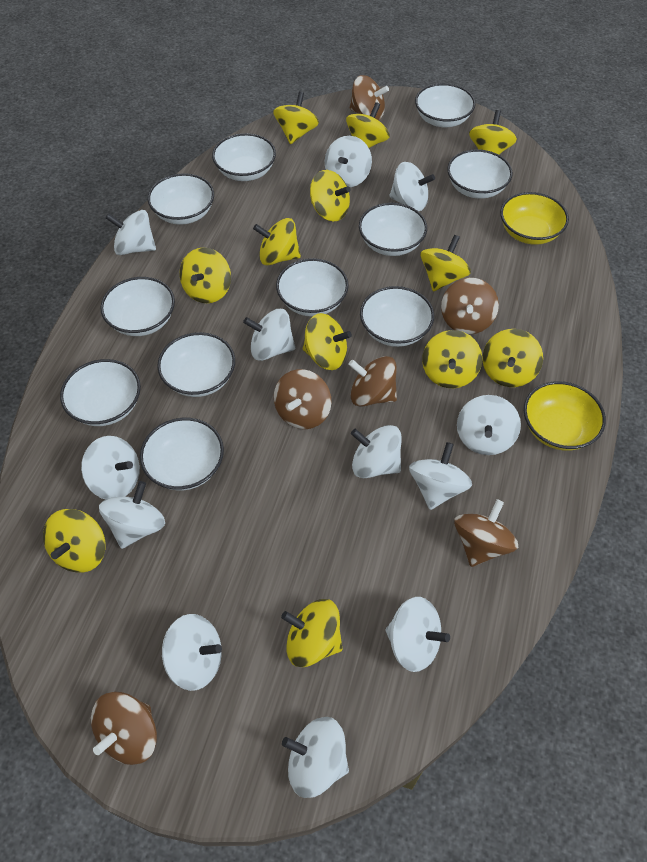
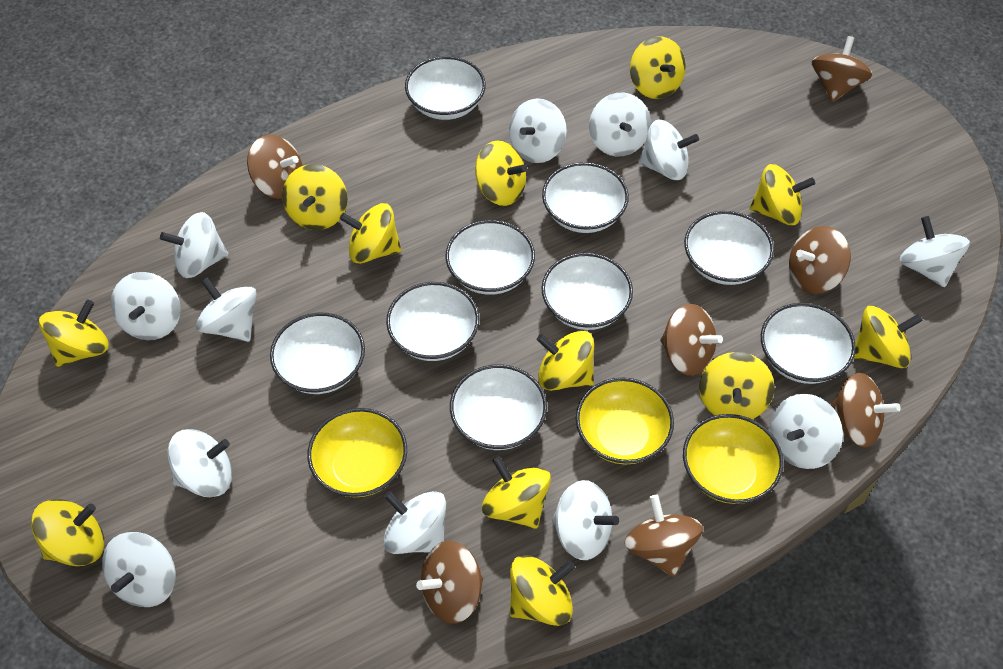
brown spinning top: [91,692,157,765] [274,369,331,429] [348,356,397,407] [350,75,389,120] [441,278,499,334] [454,499,518,567] = 6 -> [247,135,302,199] [416,541,483,624] [625,495,703,577] [660,304,723,376] [789,226,851,294] [812,36,872,102] [830,373,900,448] = 7
white bowl: [60,359,141,426] [100,277,175,336] [140,418,224,490] [148,173,214,225] [157,332,235,397] [212,133,276,181] [276,258,349,317] [359,203,427,256] [360,286,434,347] [415,83,476,127] [447,149,513,199] = 11 -> [270,313,365,394] [386,282,479,361] [405,56,486,120] [446,220,535,295] [450,364,547,450] [541,253,633,330] [542,162,629,233] [684,211,774,285] [761,303,856,384] = 9
yellow bowl: [500,192,569,245] [524,381,606,451] = 2 -> [307,408,407,497] [576,378,674,465] [683,414,783,504] = 3

